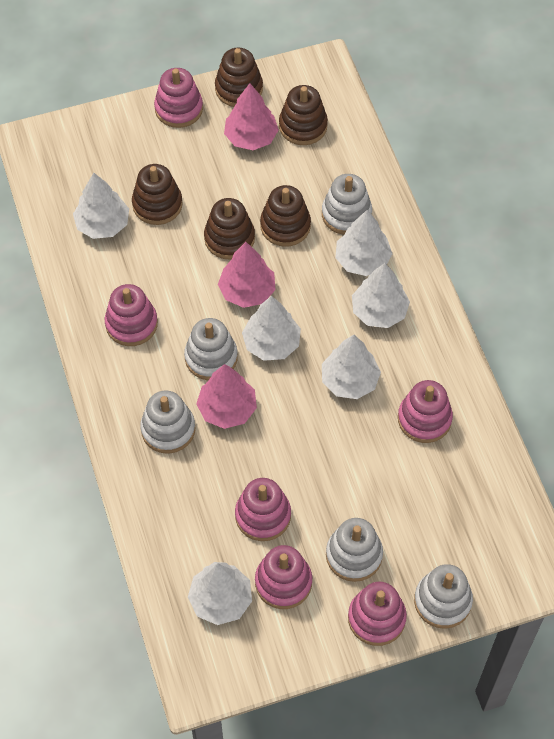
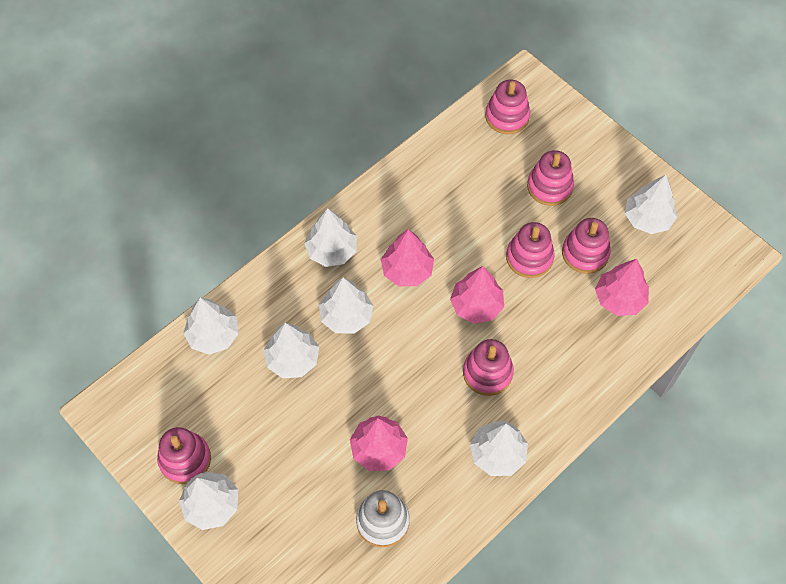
brown stacking toy: [132,164,183,225] [204,198,255,259] [215,48,263,107] [260,185,311,247] [279,85,328,145] = 5 -> none = 0
pink tree: [196,364,257,429] [218,242,276,308] [224,83,279,150] = 3 -> [350,415,408,471] [381,229,434,286] [450,266,504,324] [595,259,649,316] = 4
white stacking toy: [140,391,195,454] [184,318,238,380] [322,174,372,235] [326,518,383,582] [414,564,473,629] = 5 -> [356,490,410,547] = 1
white tree: [73,173,129,239] [188,562,252,625] [242,296,301,361] [322,335,381,399] [335,210,392,276] [352,263,410,328] = 6 -> [179,472,238,530] [183,297,239,355] [264,323,319,378] [304,208,357,267] [319,277,373,334] [470,421,528,476] [625,175,677,234] = 7

